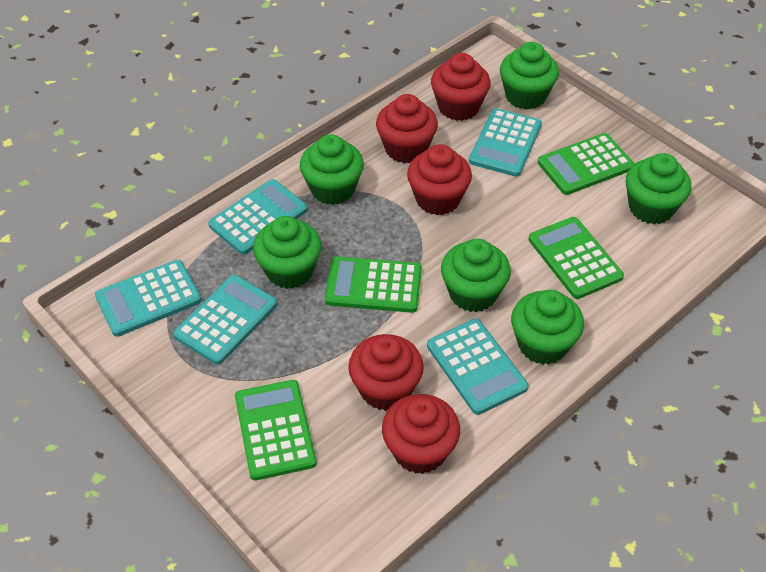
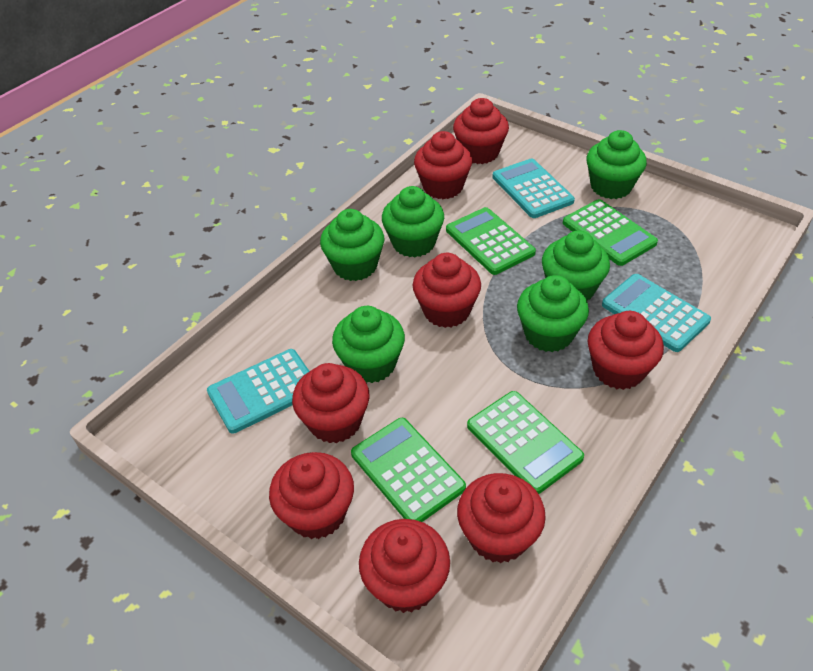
red cupcake: [348,334,424,411] [376,94,438,163] [382,394,460,474] [407,144,472,215] [431,53,490,121] = 5 -> [269,452,354,539] [292,363,370,443] [359,519,450,613] [413,253,481,328] [414,131,472,199] [453,98,509,164] [457,473,546,563] [588,311,664,390] = 8
turquoise calculator: [95,260,202,337] [173,275,278,365] [208,179,308,255] [427,319,528,415] [469,108,542,177] = 5 -> [207,349,309,434] [492,158,575,218] [602,274,711,352] = 3

